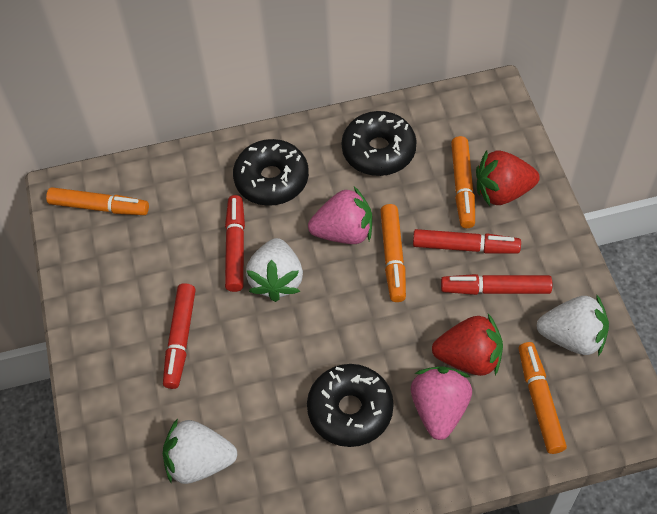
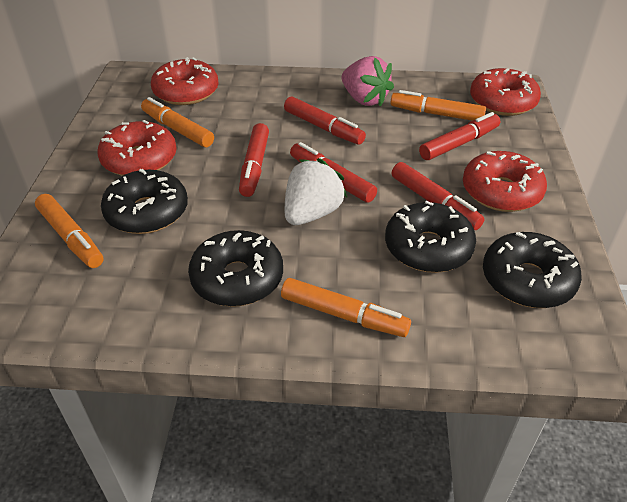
black donut: [233,139,309,206] [307,364,394,447] [342,111,417,176] = 3 -> [101,169,188,234] [188,230,283,307] [385,201,476,273] [483,232,582,308] = 4
pink strawberry: [308,187,372,244] [411,366,472,440] = 2 -> [342,56,394,107] = 1
red donut: none = 0 -> [97,120,177,176] [151,57,219,105] [463,151,547,212] [470,68,541,116] = 4
red marker: [163,283,196,389] [225,195,245,292] [413,229,521,253] [441,274,552,295] = 4 -> [239,123,269,197] [284,97,366,145] [290,142,377,203] [392,162,484,230] [419,112,500,160] = 5
red strawberry: [432,314,503,376] [476,150,540,206] = 2 -> none = 0
white strawberry: [163,418,237,484] [246,238,303,302] [537,294,609,356] = 3 -> [285,158,347,225] = 1

